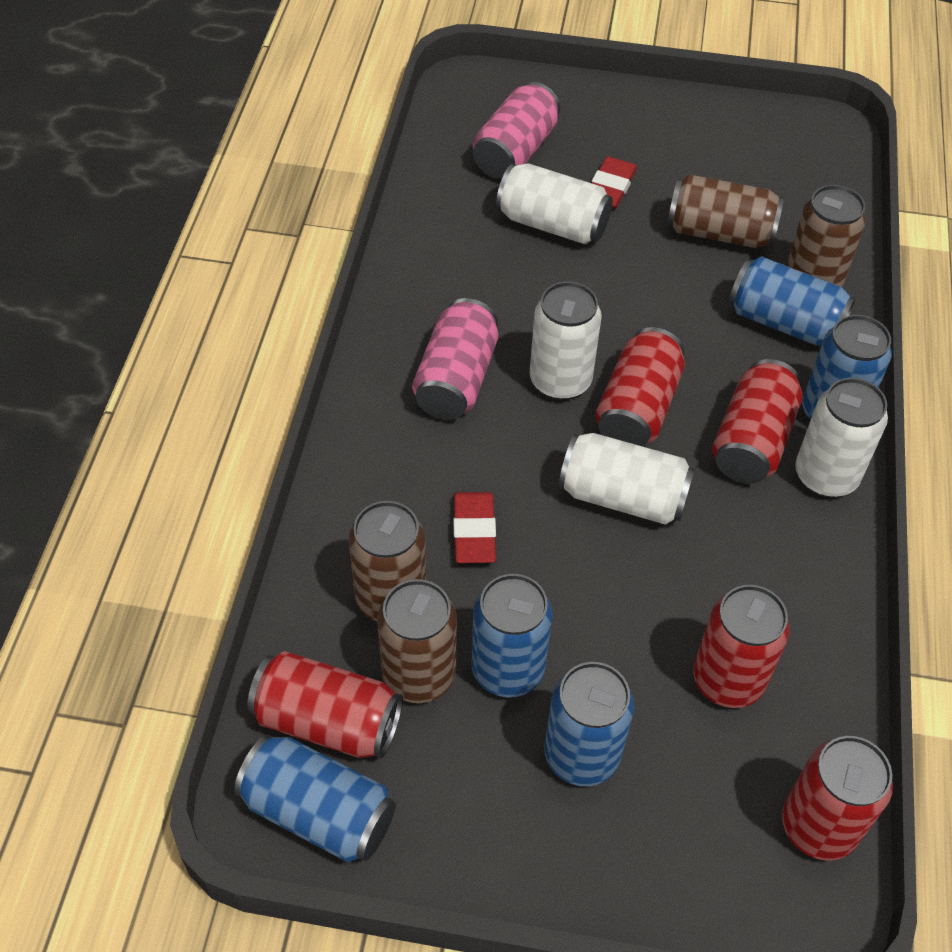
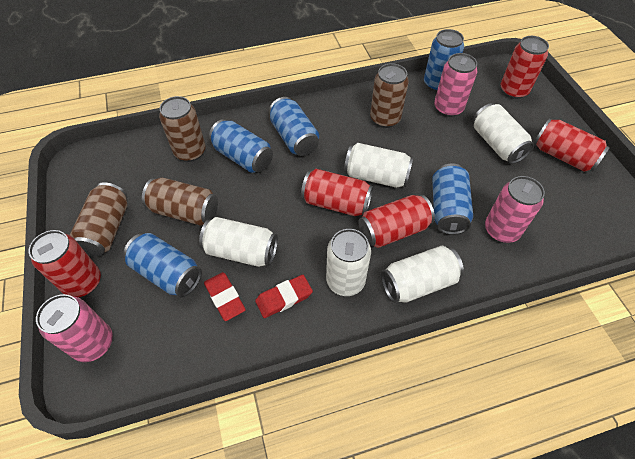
pink can: [412,298,499,420] [473,82,560,178] = 2 -> [36,294,113,362] [434,53,477,117] [485,176,545,243] = 3
white can: [496,163,613,244] [530,281,602,400] [559,433,695,525] [795,378,888,498] = 4 -> [199,217,278,267] [326,229,371,296] [344,143,413,188] [381,246,464,303] [473,103,534,164] = 5

